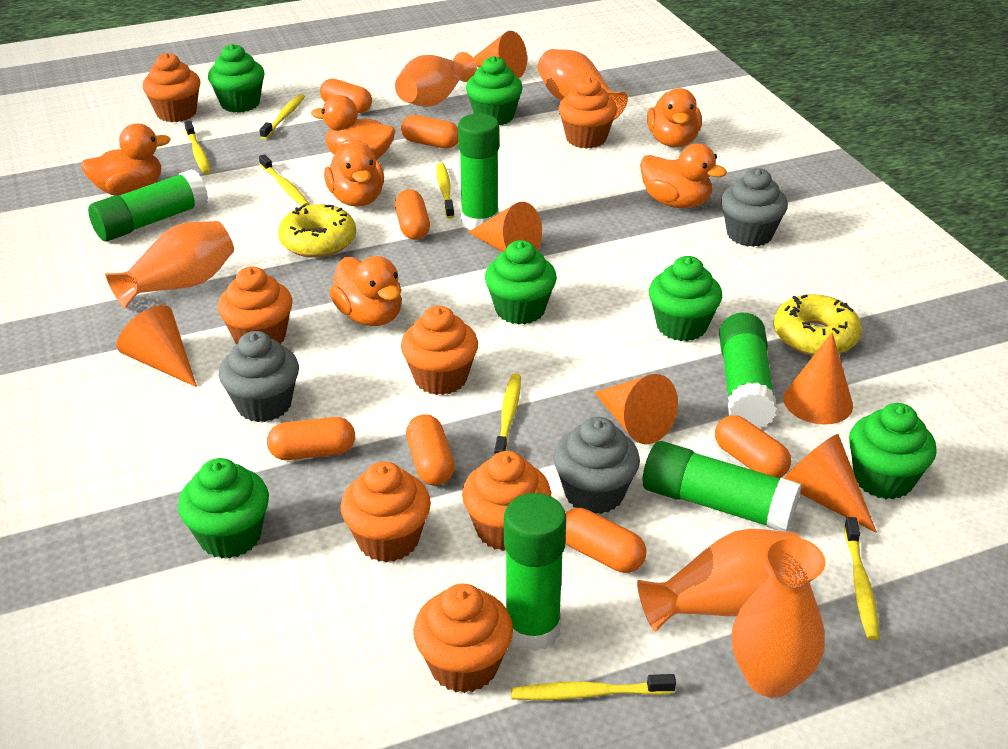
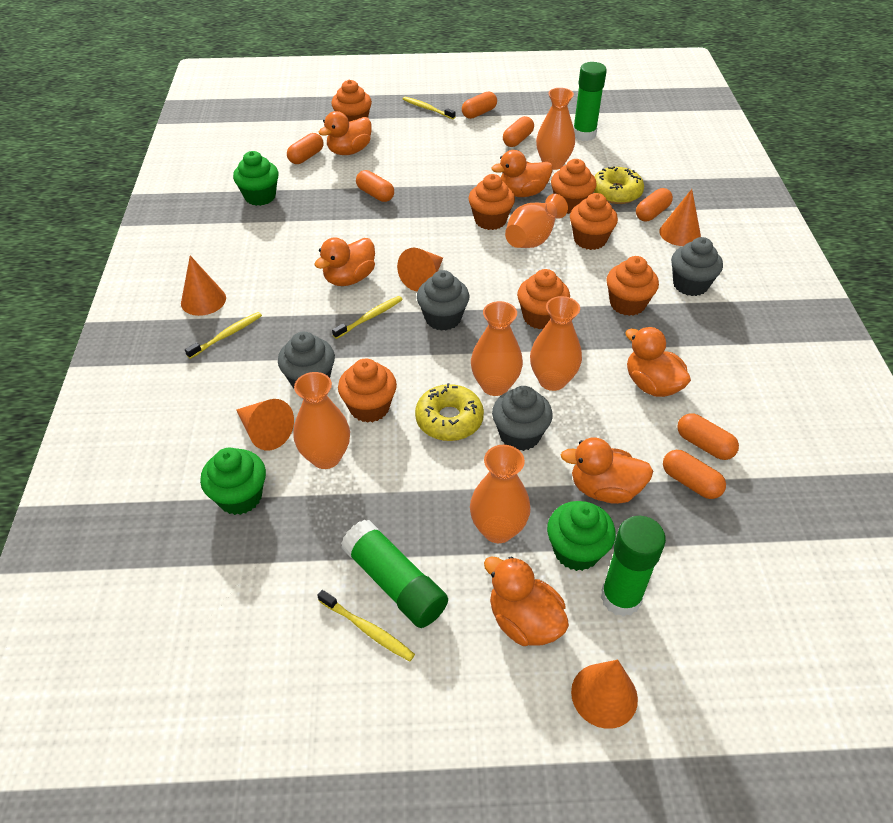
green cupcake: [178,458,269,559] [208,44,265,113] [466,56,523,125] [485,240,557,325] [649,256,722,341] [849,403,937,499] = 6 -> [200,448,266,515] [233,151,279,206] [547,501,616,571] = 3
green glue stick: [88,169,208,241] [458,113,499,230] [504,493,566,651] [643,441,801,532] [719,313,777,428] = 5 -> [341,520,448,628] [573,62,607,141] [601,516,666,617] = 3
grey cupcake: [219,331,299,422] [553,417,640,514] [721,168,788,247] = 3 -> [278,332,335,388] [417,270,469,331] [492,386,553,451] [671,237,723,296] = 4
orange cone: [117,305,197,387] [468,202,542,252] [473,31,527,78] [594,374,678,444] [783,332,853,425] [784,434,877,533] = 6 -> [181,255,226,316] [236,399,294,451] [397,248,443,291] [571,660,638,729] [659,189,701,246] = 5
orange vase: [105,221,234,309] [395,52,477,107] [537,49,628,120] [637,529,800,632] [732,537,826,698] = 5 -> [293,372,350,469] [470,445,531,543] [471,301,523,396] [505,194,568,248] [530,296,582,391] [536,88,575,170] = 6
yellow toothbrush: [185,121,211,175] [259,154,309,206] [260,94,305,139] [437,163,454,219] [494,373,521,455] [511,674,676,700] [844,517,879,640] = 7 -> [185,312,262,359] [317,590,415,661] [332,296,403,339] [403,97,455,119] = 4

